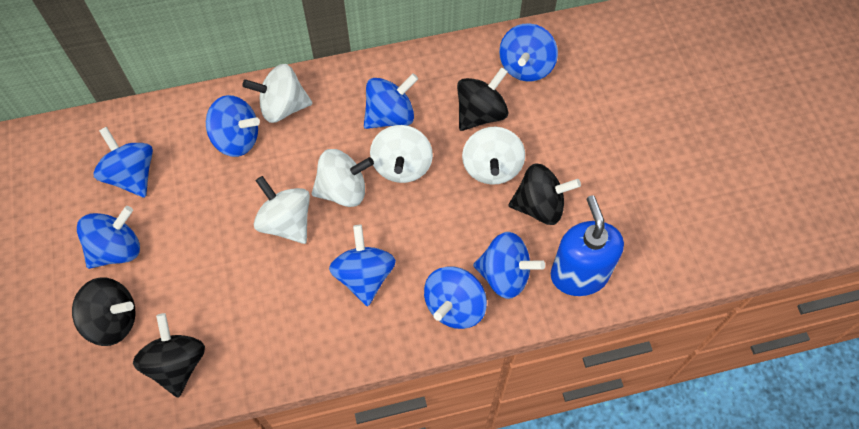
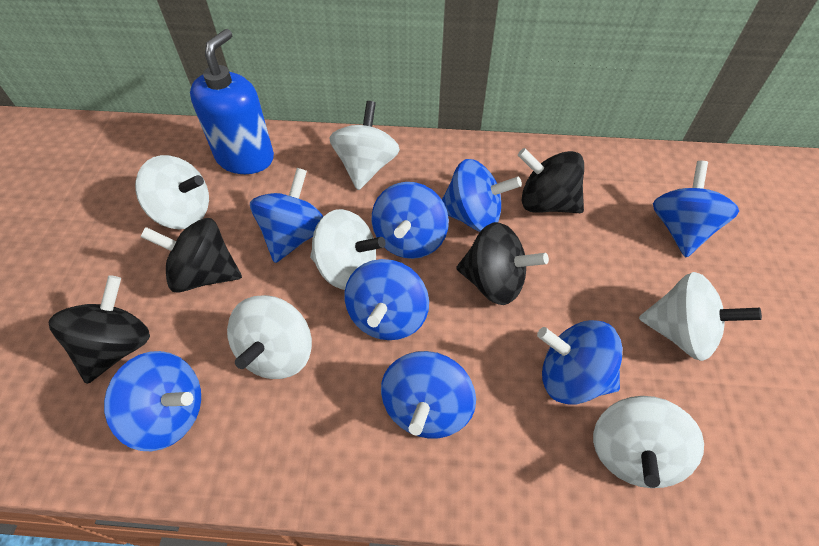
white spinning top: [242,64,313,123] [254,176,310,244] [312,149,374,207] [370,125,433,183] [462,127,525,185] = 5 -> [135,155,209,229] [227,295,312,379] [310,209,386,290] [329,101,400,190] [593,396,704,488] [639,272,762,361] = 6

